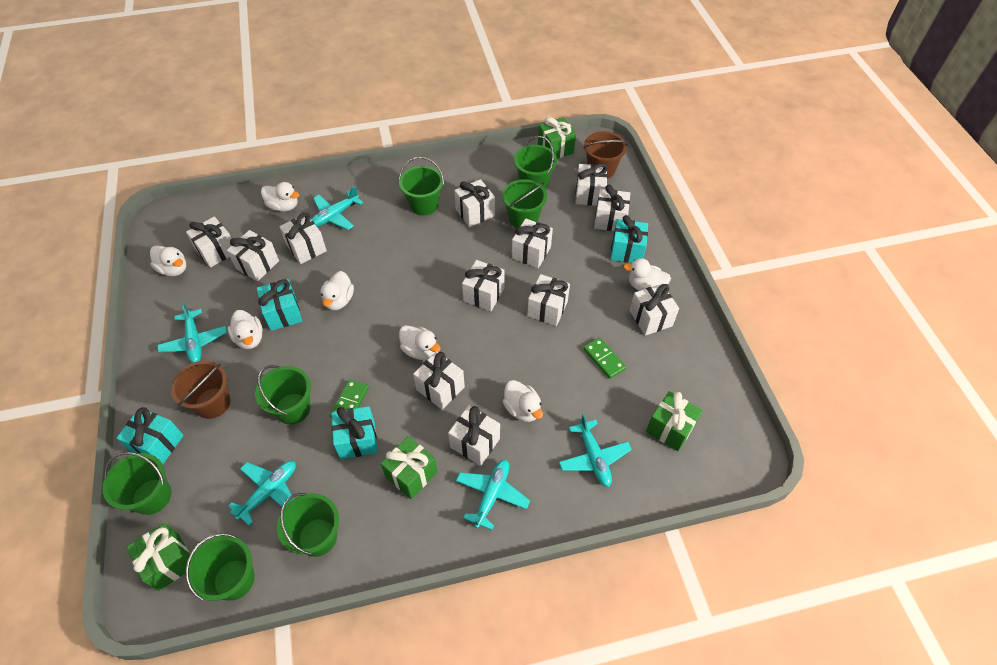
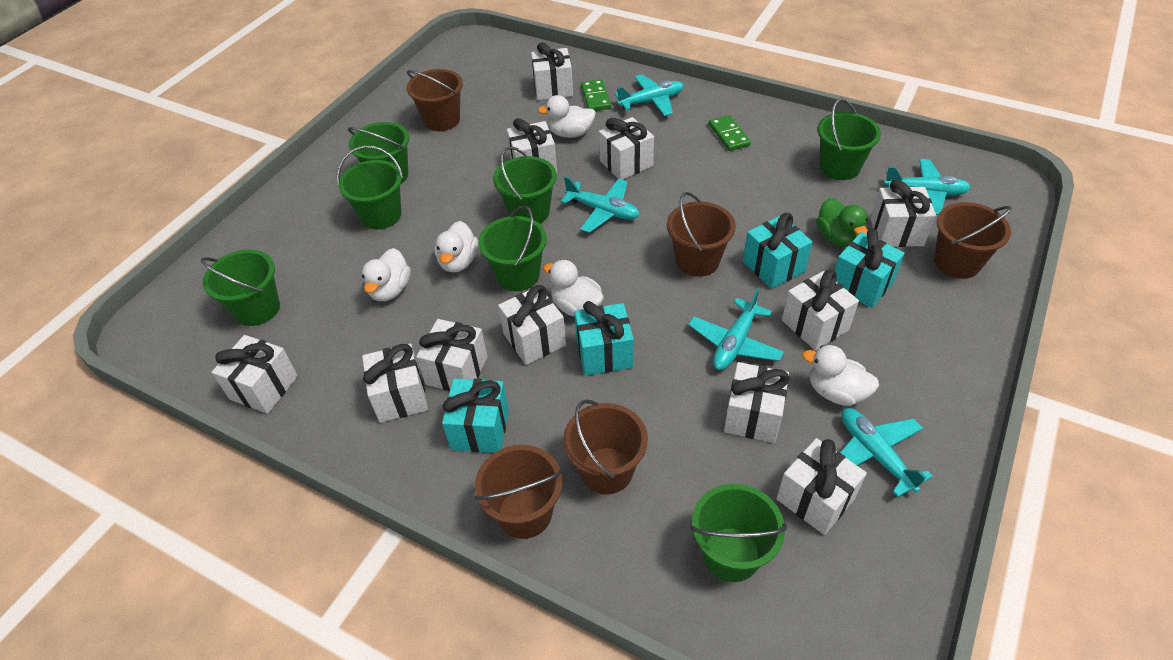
brown bucket: [171,361,231,419] [583,131,628,179] = 2 -> [407,69,463,131] [474,445,562,539] [563,400,648,494] [667,192,736,277] [934,202,1012,279] = 5
green duck: none = 0 -> [816,198,868,247] = 1
green gift: [126,523,190,591] [381,436,437,499] [538,117,576,159] [646,391,702,451] = 4 -> none = 0
white duck: [150,245,186,276] [228,310,263,349] [261,182,300,212] [321,271,354,310] [399,325,441,360] [503,380,543,422] [623,258,671,291] = 7 -> [362,248,411,301] [435,221,478,273] [538,95,596,138] [543,260,604,316] [802,345,879,406] = 5
white gift: [186,217,232,268] [227,230,279,281] [279,213,327,264] [413,351,465,410] [448,405,500,466] [454,179,495,227] [462,260,505,311] [512,219,553,268] [527,274,570,326] [575,163,608,206] [594,185,630,231] [630,283,679,336] = 12 -> [212,335,298,414] [362,344,428,423] [416,319,488,391] [498,285,566,365] [507,118,557,173] [531,42,573,100] [599,117,654,180] [724,362,790,443] [776,438,867,535] [782,270,859,351] [870,179,936,247] = 11

